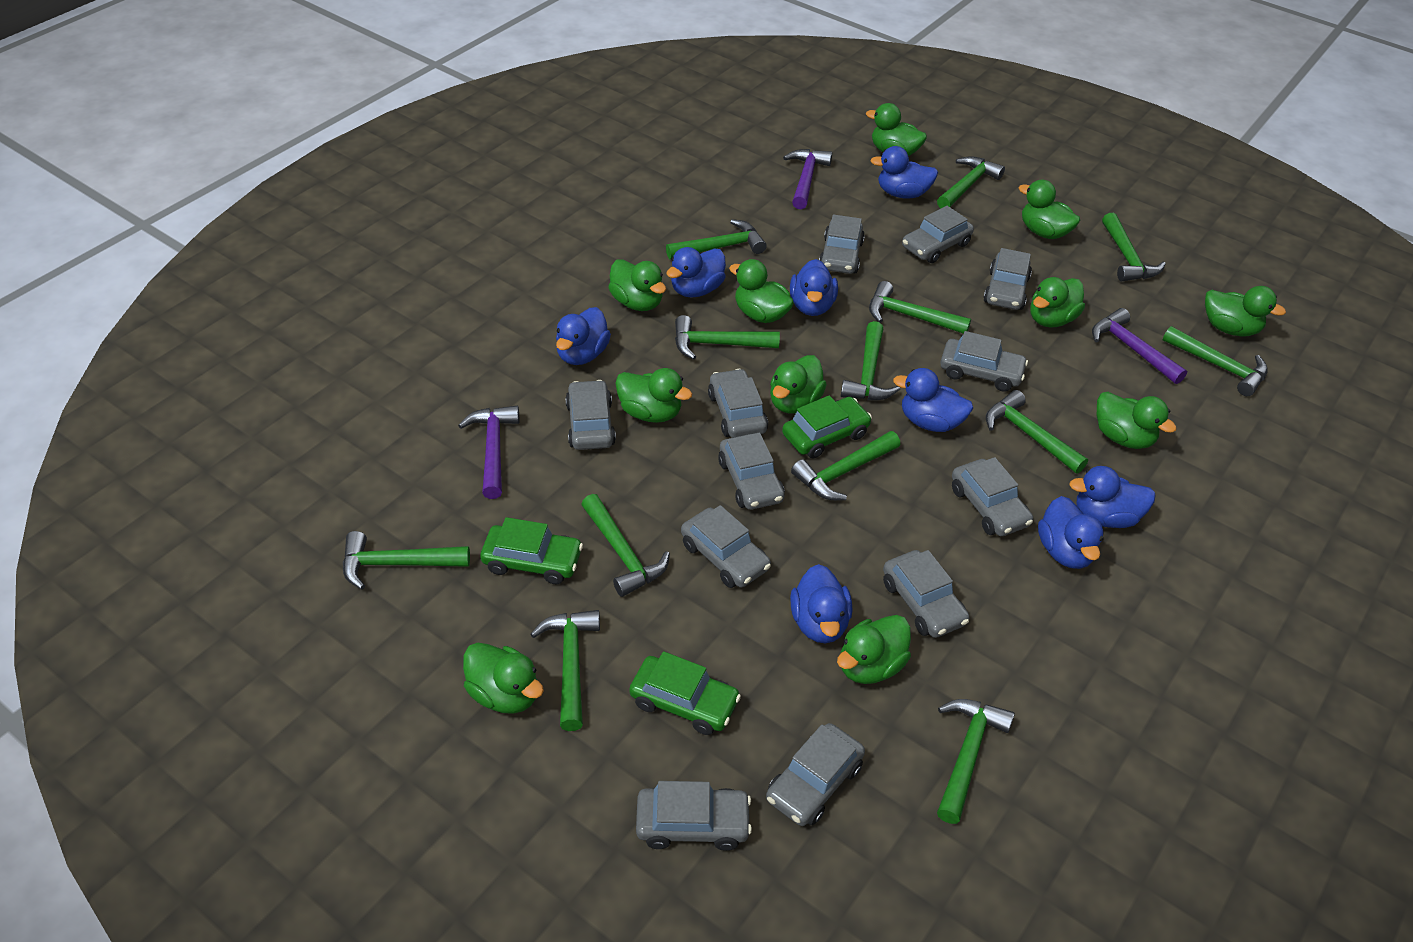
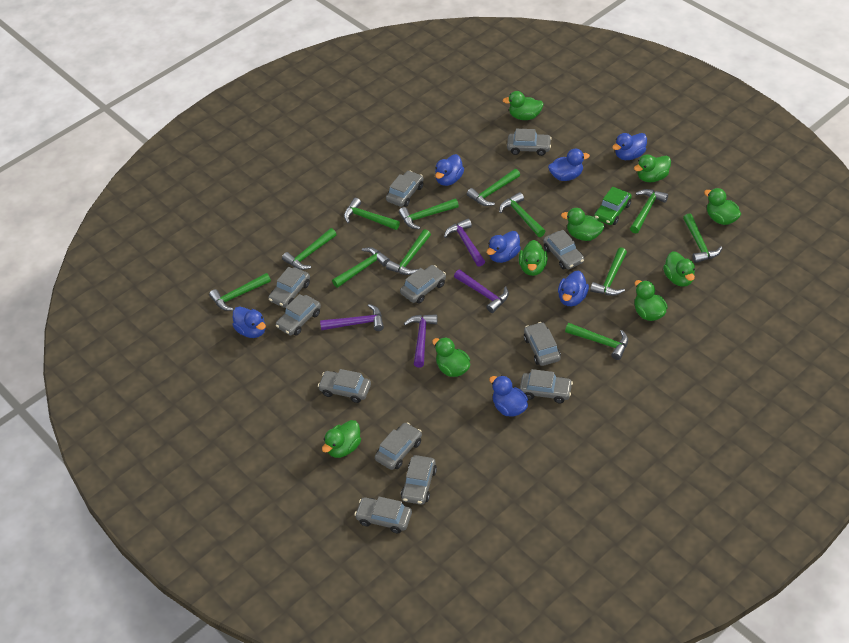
blue duck: [556,307,611,365] [666,247,726,297] [790,259,838,316] [790,564,852,644] [870,146,938,199] [893,368,973,432] [1038,496,1104,569] [1069,466,1155,528] = 8 -> [232,306,266,338] [435,154,464,186] [487,231,521,263] [489,375,528,416] [548,149,590,181] [558,271,589,306] [612,133,647,160] = 7
green car: [480,517,583,584] [629,651,741,735] [782,396,872,459] = 3 -> [594,187,632,225] = 1
green duck: [463,643,544,714] [608,259,666,311] [615,368,692,423] [729,259,794,323] [770,355,827,414] [837,615,911,684] [866,103,927,156] [1019,180,1080,239] [1031,277,1085,328] [1097,392,1177,449] [1205,286,1286,337] = 11 -> [322,420,361,458] [432,337,470,377] [502,91,544,120] [519,240,548,276] [561,208,604,241] [634,154,671,182] [634,280,668,321] [663,251,695,287] [704,188,741,225] = 9
green hammer: [343,531,470,590] [530,610,600,731] [581,494,670,597] [666,219,767,260] [675,315,780,360] [791,431,900,500] [841,321,900,400] [869,281,971,334] [937,156,1005,209] [937,699,1015,824] [986,390,1088,473] [1102,213,1166,281] [1163,326,1268,396] = 13 -> [209,273,271,311] [282,228,337,270] [332,247,390,288] [344,198,400,230] [386,229,431,275] [399,198,459,229] [467,169,520,206] [499,192,545,237] [565,323,628,360] [590,247,627,296] [630,189,668,234] [683,213,723,263] = 12
purple hammer: [458,406,519,499] [783,149,832,209] [1092,308,1187,384] = 3 -> [320,304,384,331] [404,314,437,368] [444,218,485,267] [454,269,509,313] = 4

